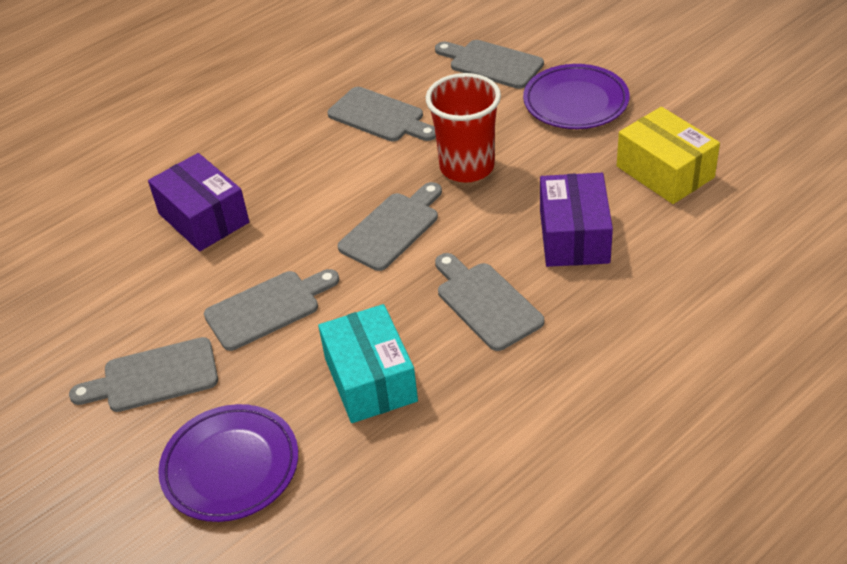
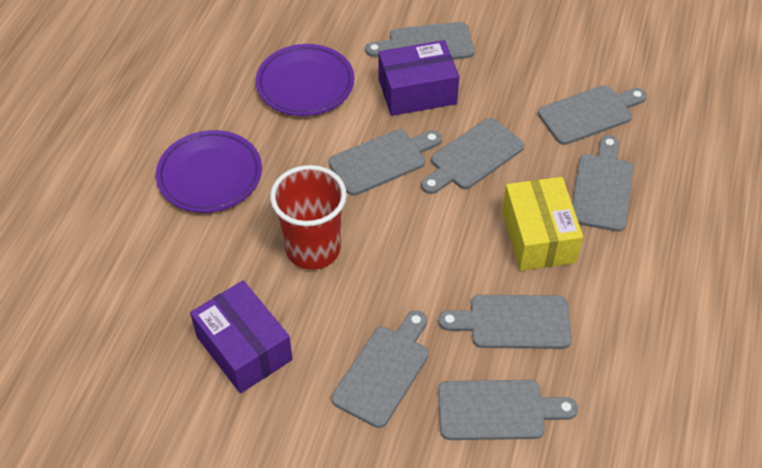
grey cutting board: [69,337,218,412] [204,269,339,351] [327,87,436,141] [338,182,442,271] [435,40,544,89] [435,253,544,351] = 6 -> [329,129,442,196] [331,310,429,428] [365,22,475,60] [421,118,524,194] [438,295,572,349] [438,380,578,440] [538,85,647,145] [572,135,633,232] = 8
turquoise box: [318,304,418,423] = 1 -> none = 0

